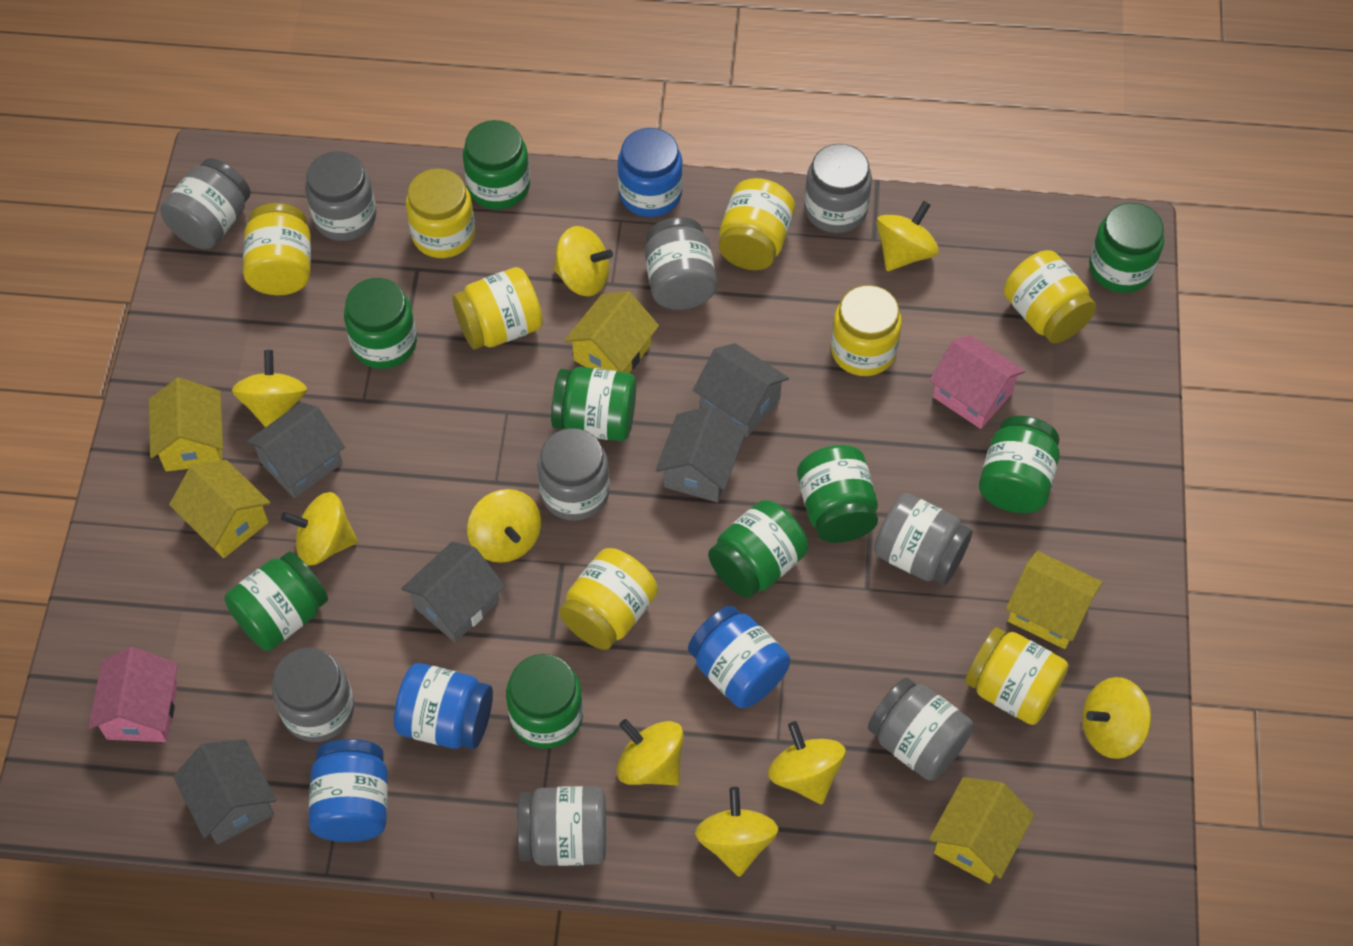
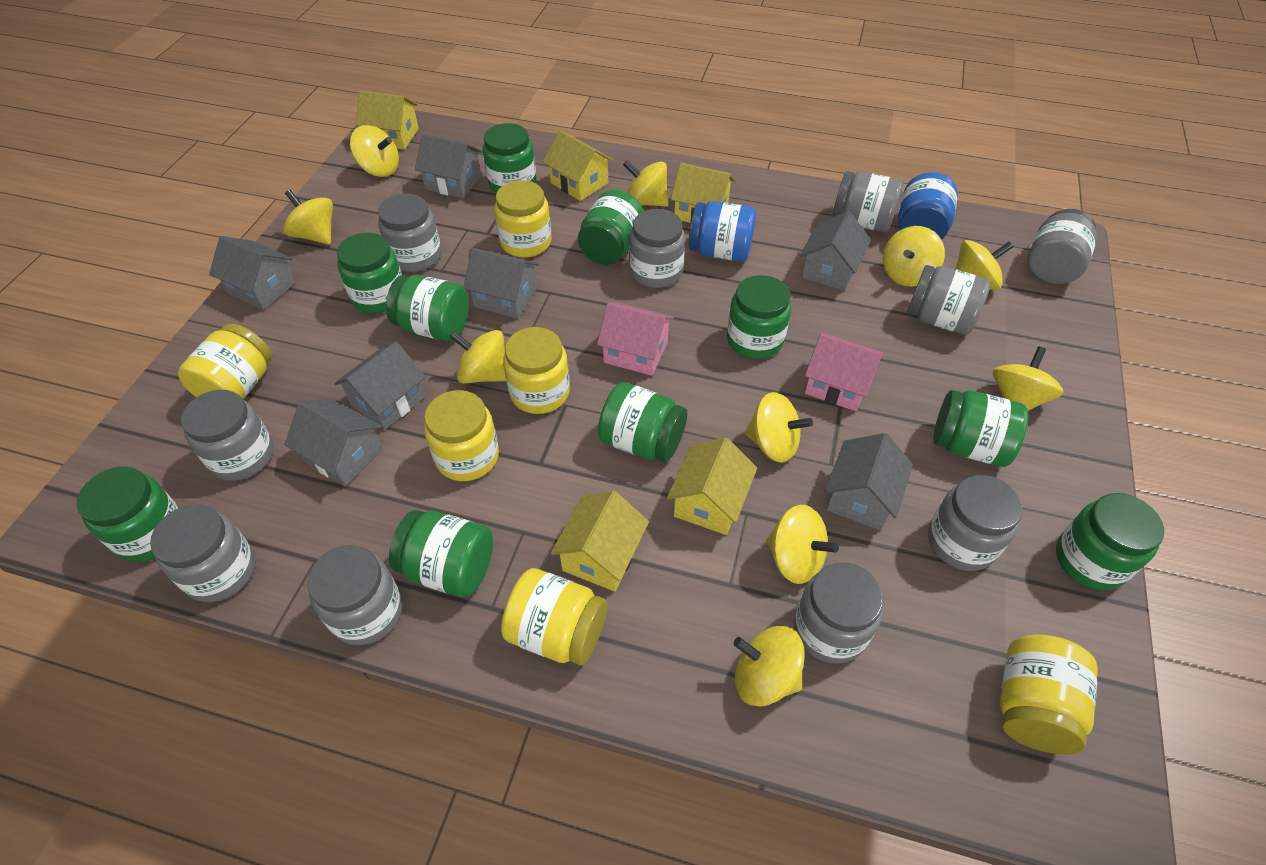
blue jar: [308,739,388,842] [394,663,493,749] [618,128,683,217] [688,606,790,708] = 4 -> [689,201,756,262] [898,172,958,240] = 2
green jar: [224,551,328,651] [344,278,417,369] [463,120,530,209] [506,654,583,749] [551,367,636,441] [708,500,808,598] [797,445,878,543] [979,416,1060,513] [1089,203,1164,293] = 9 -> [77,467,179,562] [337,233,402,313] [386,275,469,342] [389,510,493,597] [483,123,536,193] [578,190,644,265] [598,382,687,462] [727,275,791,359] [933,390,1028,467] [1056,493,1164,590] = 10
grey house: [173,739,277,844] [246,402,345,498] [401,541,505,642] [655,406,745,502] [693,343,789,437] = 5 -> [209,236,296,310] [284,399,383,487] [334,341,426,430] [415,134,483,199] [463,248,539,319] [800,211,871,291] [825,433,913,530] = 7
grey jar: [161,158,250,249] [272,648,354,742] [305,151,377,241] [517,786,606,866] [537,428,610,521] [645,217,717,310] [804,144,872,233] [868,678,974,781] [874,493,973,585] = 9 -> [150,504,256,602] [181,390,274,481] [308,545,402,645] [378,194,442,272] [629,209,685,288] [794,563,884,664] [833,171,903,232] [907,265,990,335] [928,475,1023,571] [1028,209,1097,284] = 10
yellow jar: [243,203,311,295] [406,168,475,258] [452,267,543,349] [559,548,658,650] [719,178,795,270] [831,285,902,376] [965,627,1069,725] [1004,250,1096,343] = 8 -> [178,323,272,399] [424,390,499,481] [494,180,552,258] [501,568,607,666] [503,327,570,414] [1000,635,1098,755] = 6
yellow spinning top: [232,350,307,427] [281,492,358,566] [467,489,541,563] [553,226,613,296] [617,719,684,785] [695,787,778,877] [768,721,846,804] [876,201,939,271] [1082,677,1151,759] = 9 -> [283,190,333,245] [350,125,399,177] [449,330,506,384] [623,160,669,206] [733,626,805,707] [745,392,813,463] [766,505,839,584] [883,226,945,287] [955,240,1013,290] [993,347,1064,411] = 10

